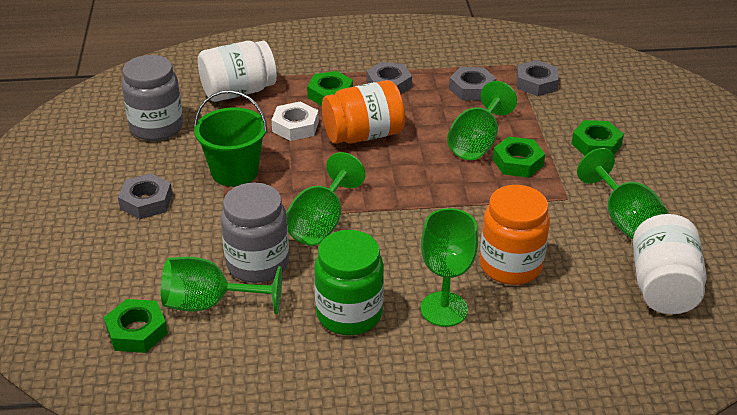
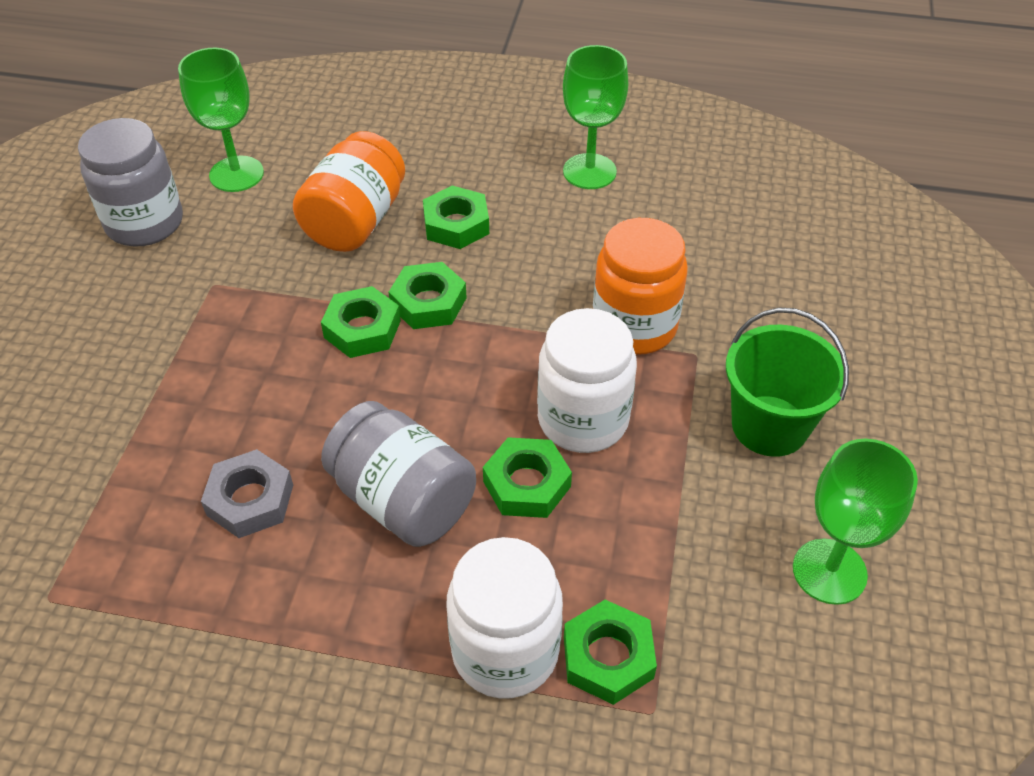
green goblet: [161,257,282,314] [286,152,366,246] [421,208,478,327] [447,81,517,160] [577,148,668,240] = 5 -> [178,48,264,192] [563,45,628,189] [793,439,918,605] = 3
green jar: [314,230,384,335] = 1 -> none = 0
green nut: [104,299,168,353] [307,71,353,106] [493,137,545,178] [571,120,624,156] = 4 -> [321,286,401,358] [389,262,467,329] [423,186,489,249] [483,437,572,518] [564,600,657,705] = 5
grey nut: [118,173,172,219] [367,62,412,94] [449,67,497,101] [516,60,559,96] = 4 -> [201,449,293,538] = 1
white nut: [271,102,319,141] = 1 -> none = 0

